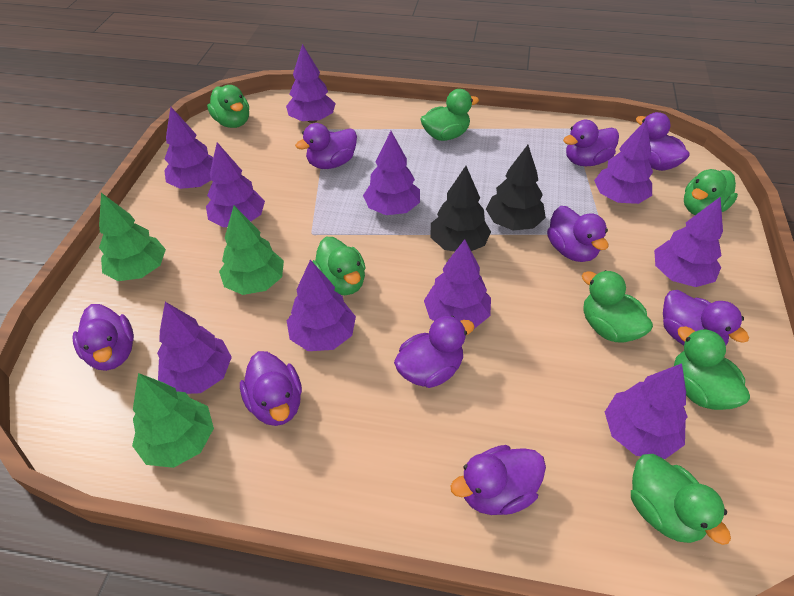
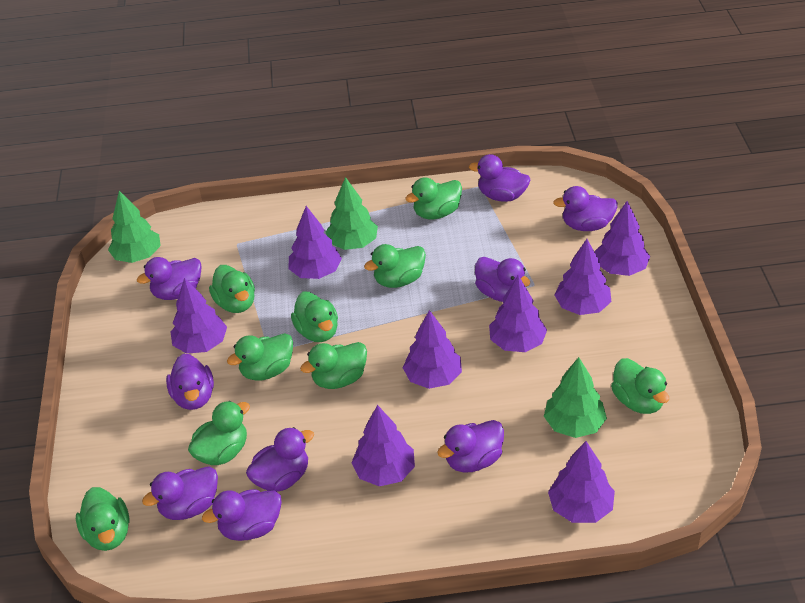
black tree: [431,166,491,251] [486,145,546,230] = 2 -> none = 0
green duck: [207,85,249,128] [312,237,365,295] [420,89,479,141] [582,270,653,343] [631,454,731,545] [674,326,750,410] [684,169,738,215] = 7 -> [76,487,129,551] [188,401,250,465] [209,265,255,313] [227,333,293,381] [291,292,338,342] [300,342,367,389] [364,244,426,288] [405,177,462,219] [611,358,669,414] = 9
purple tree: [157,302,232,394] [164,107,213,189] [206,142,265,227] [286,44,336,123] [287,260,356,351] [363,131,420,215] [424,239,491,329] [594,119,653,204] [605,363,688,459] [654,196,723,287] = 10 -> [171,278,227,354] [288,206,342,279] [351,405,415,486] [403,310,462,389] [489,275,547,352] [548,441,615,523] [555,239,611,315] [595,201,650,276] = 8

